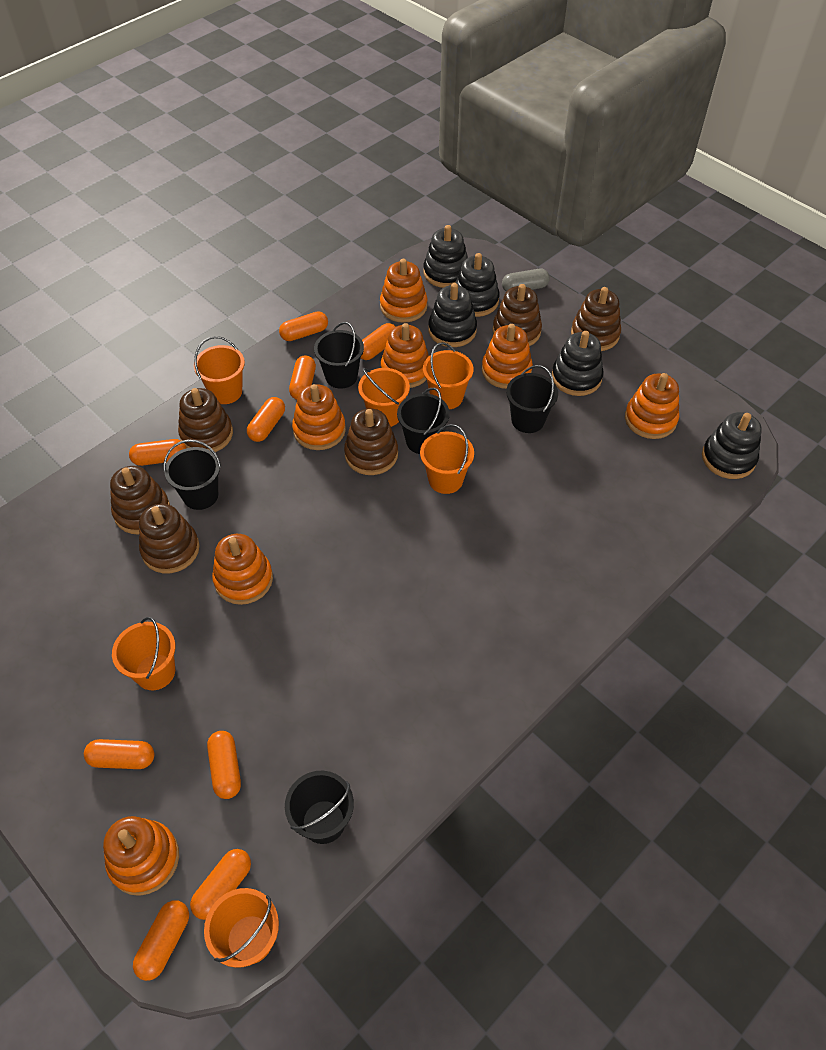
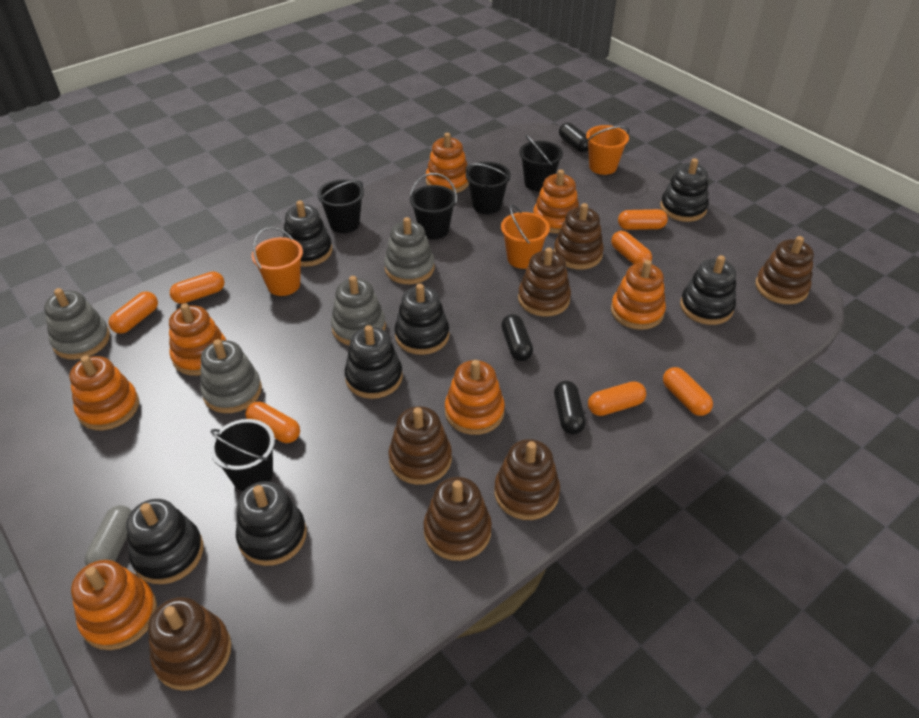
black capsule: none = 0 -> [501,314,533,361] [554,381,586,435] [559,123,588,152] = 3
black stacking toy: [423,225,468,288] [428,283,477,347] [455,253,500,317] [552,331,604,396] [702,412,762,479] = 5 -> [126,499,203,584] [236,481,307,566] [283,201,332,267] [344,325,403,399] [394,284,449,355] [660,158,709,222] [680,255,736,325] = 7
brown stacking toy: [110,466,170,535] [139,504,199,573] [178,388,233,452] [344,409,398,475] [493,284,542,346] [571,287,621,351] = 6 -> [148,597,231,691] [389,406,452,485] [423,477,492,561] [494,439,560,520] [518,247,571,317] [554,203,604,269] [755,236,814,304] = 7
grey stacking toy: none = 0 -> [44,288,110,360] [200,339,262,413] [331,276,386,346] [384,217,435,284] = 4
orange bucket: [112,617,175,690] [194,336,245,404] [204,888,279,968] [358,368,410,427] [420,424,474,494] [423,342,473,409] = 6 -> [252,227,303,296] [501,205,550,269] [586,125,629,175] = 3
orange capsule: [84,739,154,769] [129,439,186,466] [133,900,189,981] [190,849,251,920] [207,731,241,799] [247,397,285,442] [279,311,328,341] [289,356,316,400] [361,323,396,360] = 9 -> [109,291,158,334] [170,271,225,304] [245,402,300,443] [588,381,646,416] [611,231,652,264] [618,209,668,230] [663,367,713,416] = 7

